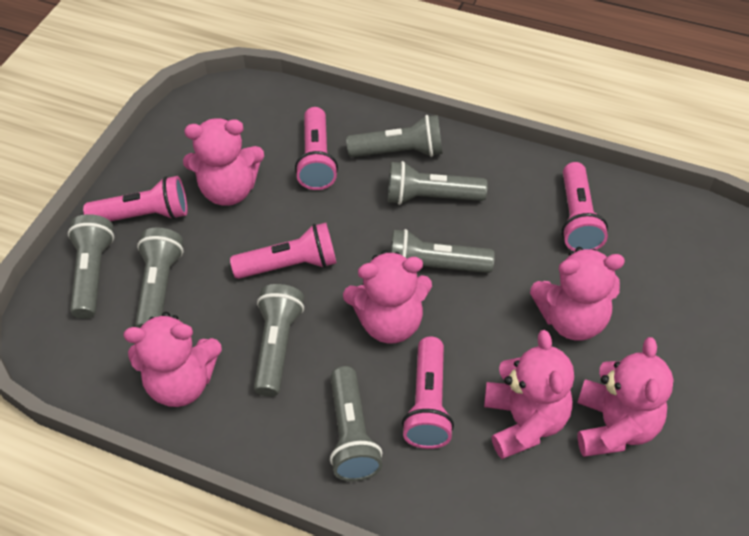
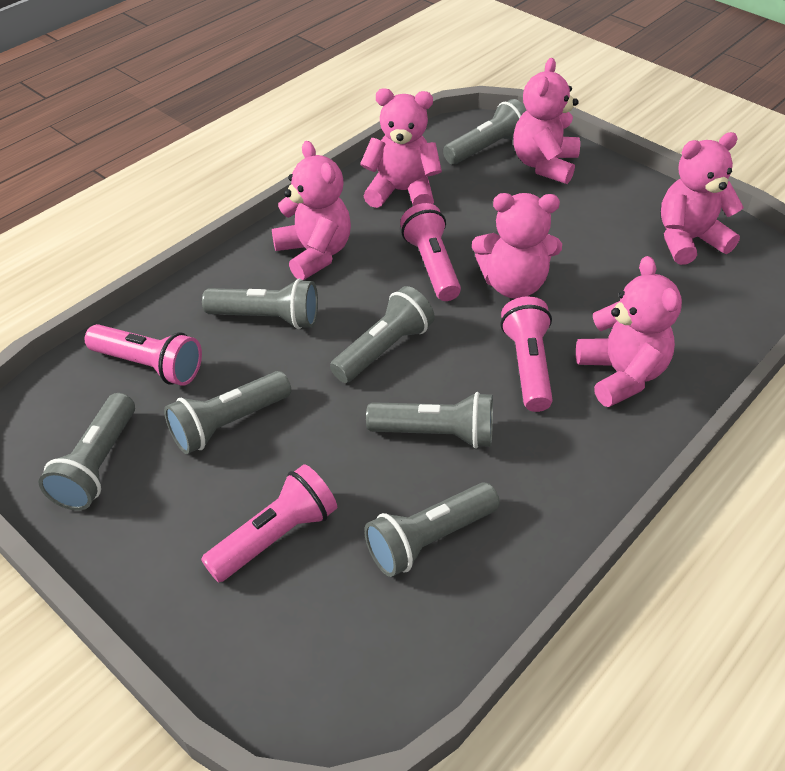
pink flashlight: [83,176,187,221] [230,223,336,279] [295,107,338,190] [402,337,454,449] [562,162,608,252] = 5 -> [85,324,202,386] [201,464,337,582] [400,203,461,301] [500,296,553,412] = 4

